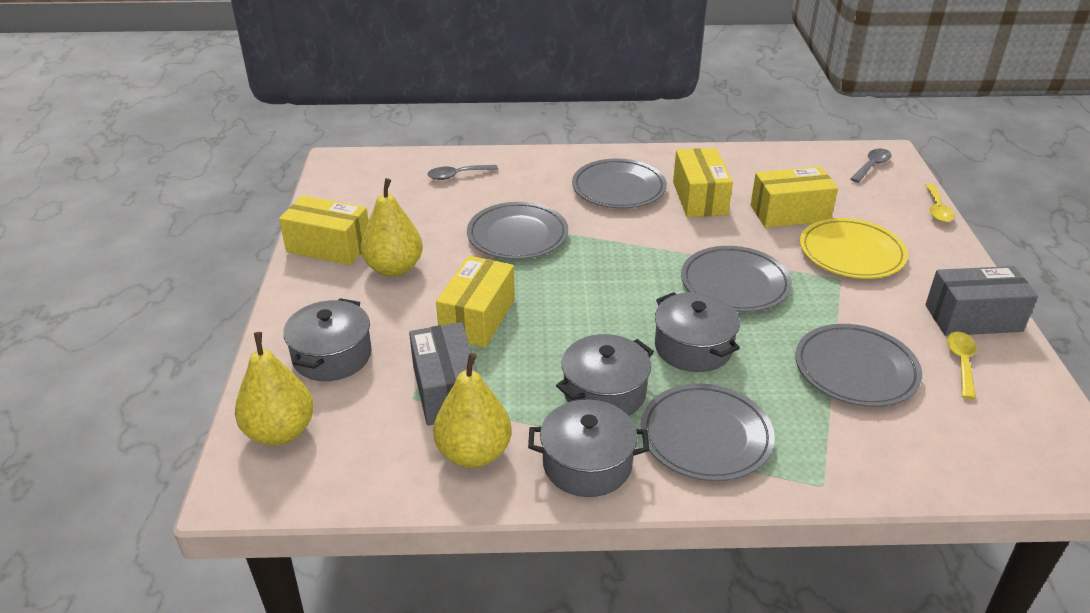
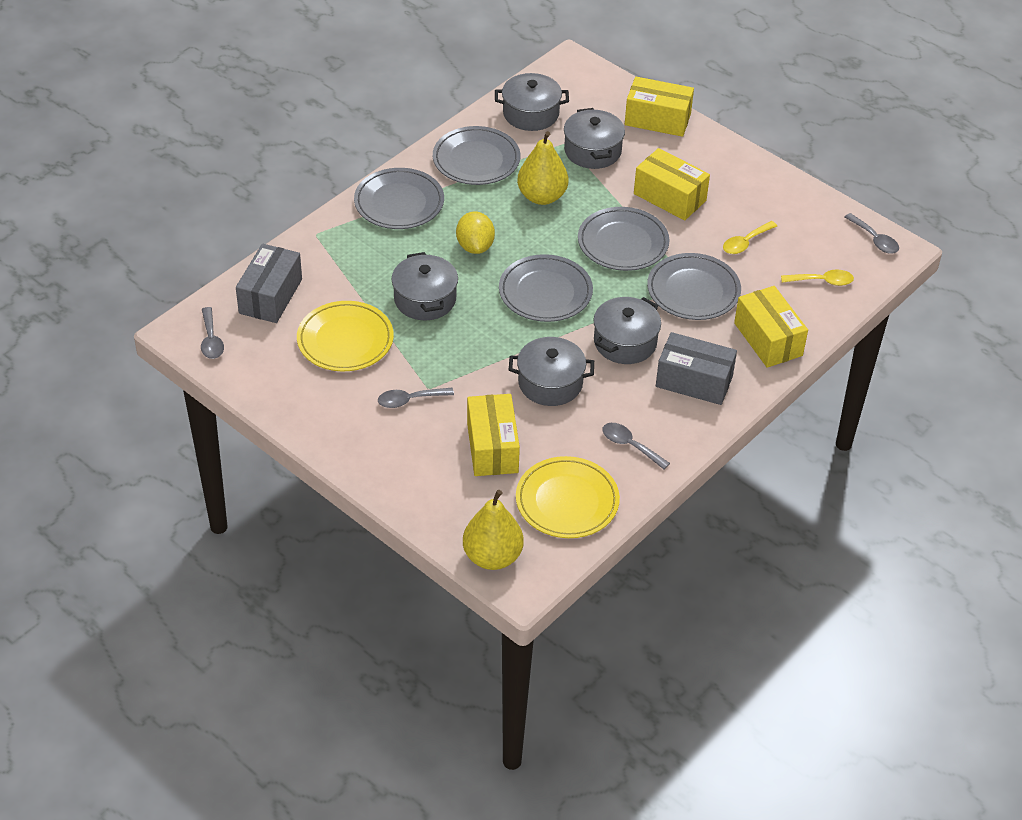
grey pot: [283,298,372,381] [528,399,649,497] [556,334,654,416] [655,292,740,372] = 4 -> [392,252,458,320] [495,73,569,131] [509,337,594,406] [564,108,625,169] [593,297,661,364] = 5
grey spoon: [427,165,498,180] [851,149,892,183] = 2 -> [201,307,224,359] [378,388,454,408] [602,423,670,469] [845,213,899,254] = 4
yellow lemon: none = 0 -> [456,211,495,254] = 1
yellow pear: [235,332,314,446] [361,178,423,277] [433,353,512,468] = 3 -> [463,490,523,570] [517,131,568,205] = 2
yellow plate: [800,218,908,279] = 1 -> [297,301,394,371] [516,456,620,538] = 2

